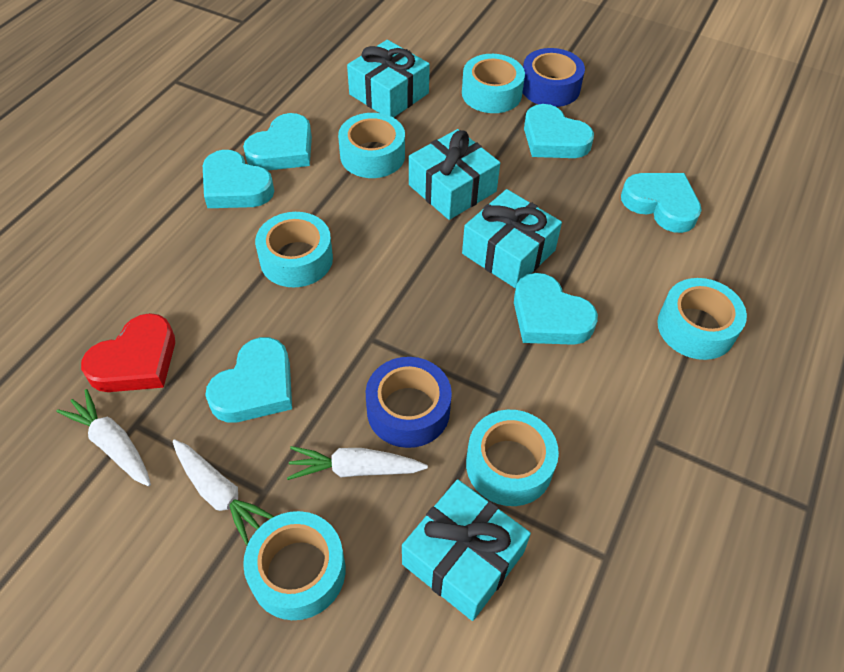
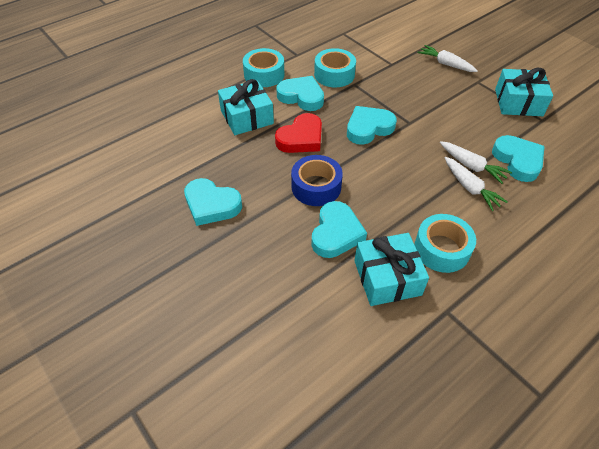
blue tape: [366,357,452,448] [522,48,585,107] = 2 -> [291,155,343,206] = 1
turquoise gift: [347,40,430,118] [402,479,531,621] [409,129,500,220] [462,189,562,288] = 4 -> [218,79,274,135] [354,233,429,306] [495,68,553,116] = 3
turquoise heart: [203,150,274,208] [205,337,292,423] [243,113,312,171] [514,273,598,345] [524,104,594,158] [621,173,702,233] = 6 -> [184,178,242,226] [276,76,324,111] [311,201,367,258] [347,106,397,145] [492,135,545,182] = 5
turquoise tape: [243,511,345,620] [255,212,333,288] [338,113,405,178] [462,54,525,113] [466,410,559,506] [657,278,747,360] = 6 -> [243,48,285,87] [314,48,356,88] [415,214,476,273] = 3

